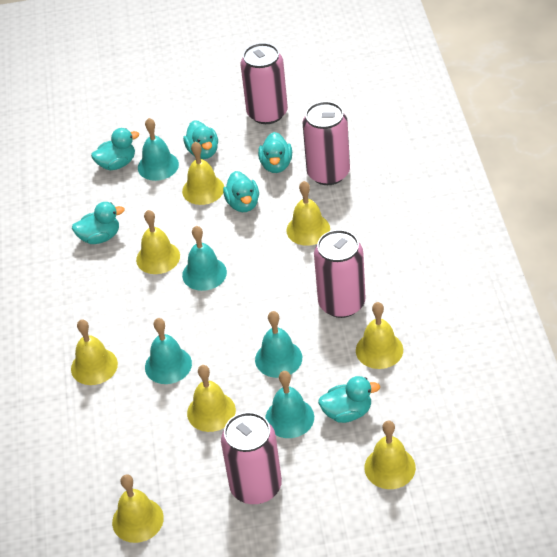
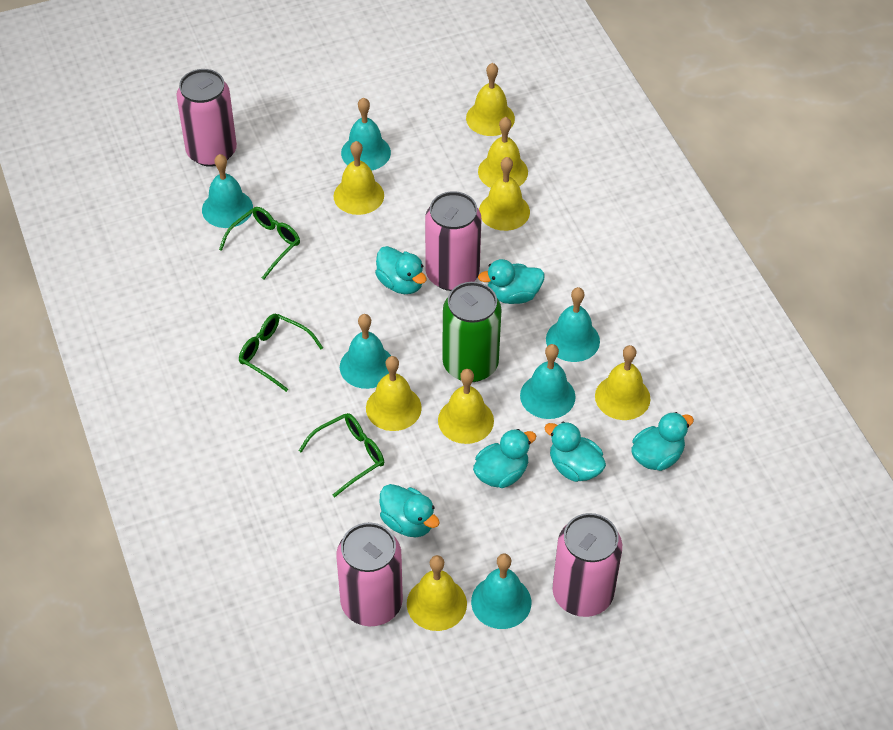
green can: none = 0 -> [442,282,502,382] = 1
green glasses: none = 0 -> [219,207,300,280] [239,314,323,392] [299,413,384,497] = 3
turquoise bell: [138,118,179,181] [145,318,192,384] [182,226,227,291] [255,311,302,378] [265,371,314,438] = 5 -> [202,154,253,228] [340,314,391,389] [341,97,391,170] [471,553,531,629] [520,344,576,419] [546,287,600,362] = 6

